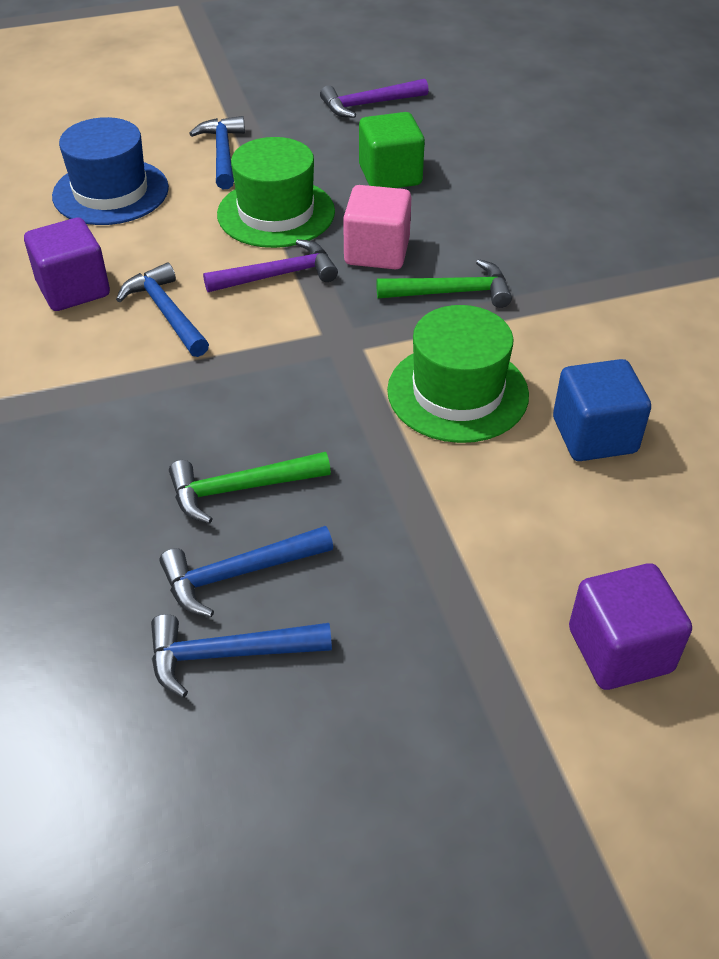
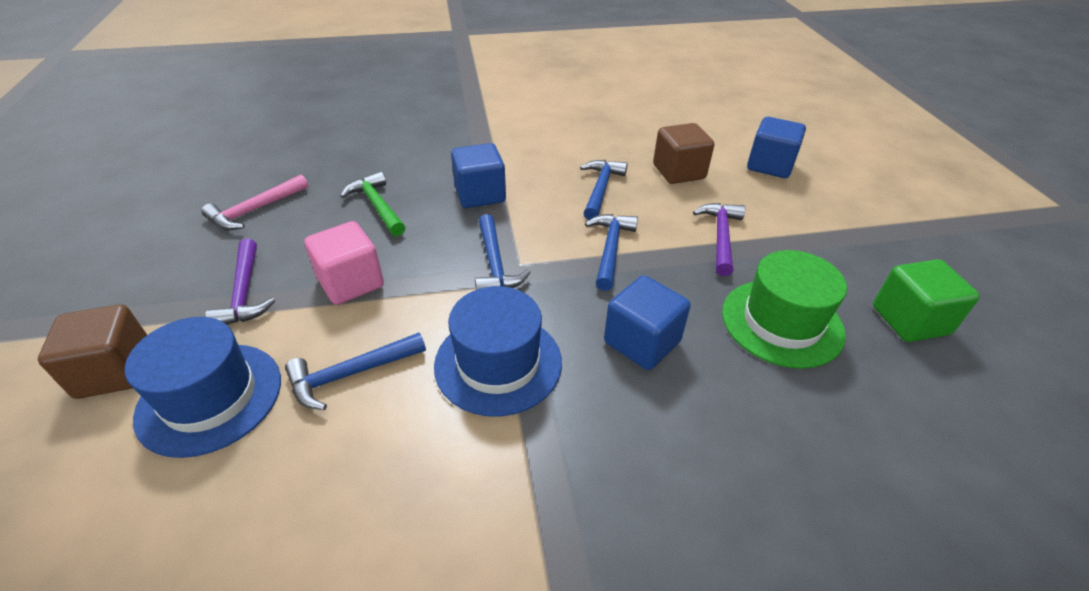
blue cube: [553,359,651,461] = 1 -> [451,143,506,208] [604,275,691,370] [747,117,806,178] = 3
blue hat: [52,117,169,225] = 1 -> [125,317,281,458] [434,286,562,417] = 2
brown cube: none = 0 -> [38,305,147,399] [653,123,714,184] = 2
green hammer: [169,452,331,524] [376,259,512,308] = 2 -> [340,171,405,236] = 1
green hat: [217,137,335,248] [387,305,529,443] = 2 -> [722,250,847,369] = 1
pink hammer: none = 0 -> [201,175,309,230] = 1
purple cube: [24,218,110,311] [569,563,692,690] = 2 -> none = 0

